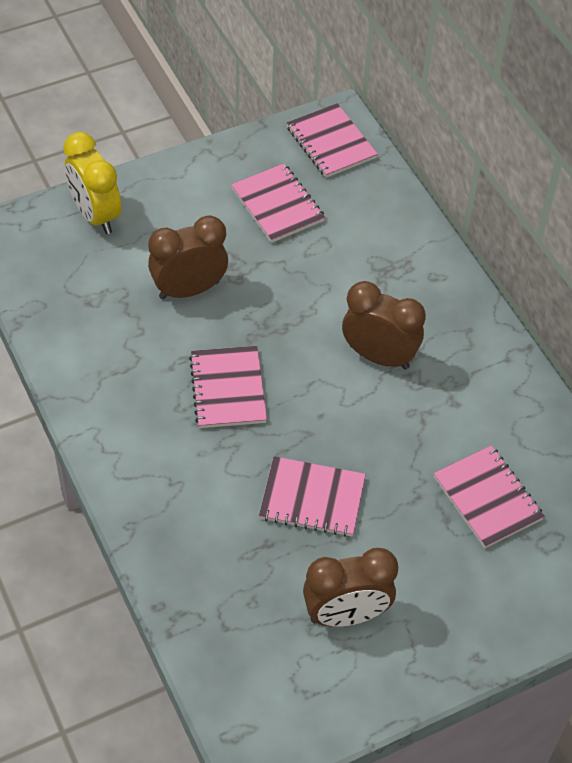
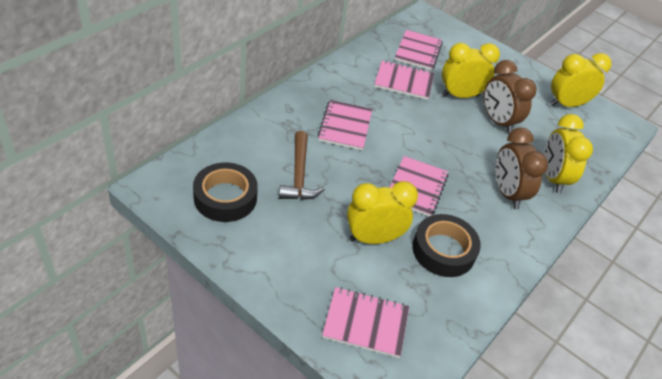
black tape: none = 0 -> [193,162,258,222] [412,214,481,277] = 2
brown clock: [148,216,228,299] [303,548,398,627] [342,281,426,370] = 3 -> [484,60,537,134] [495,128,548,209] = 2
brown hammer: none = 0 -> [279,131,325,200] = 1
yellow clock: [63,132,121,234] = 1 -> [347,181,418,244] [442,43,500,98] [544,114,593,193] [549,53,612,107] = 4

